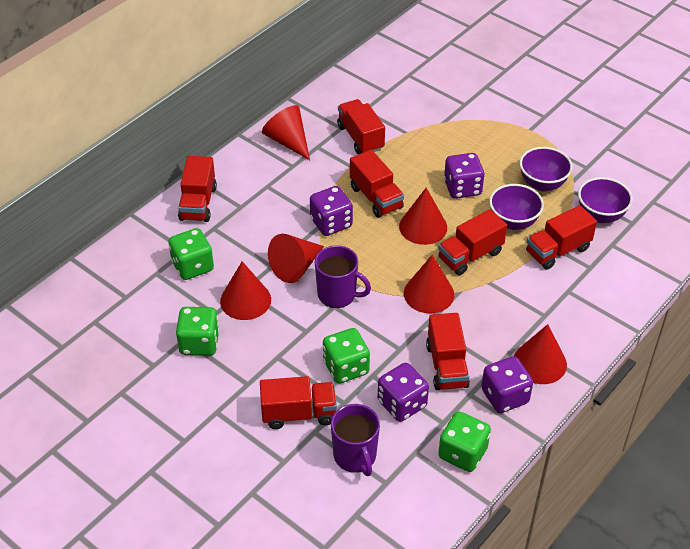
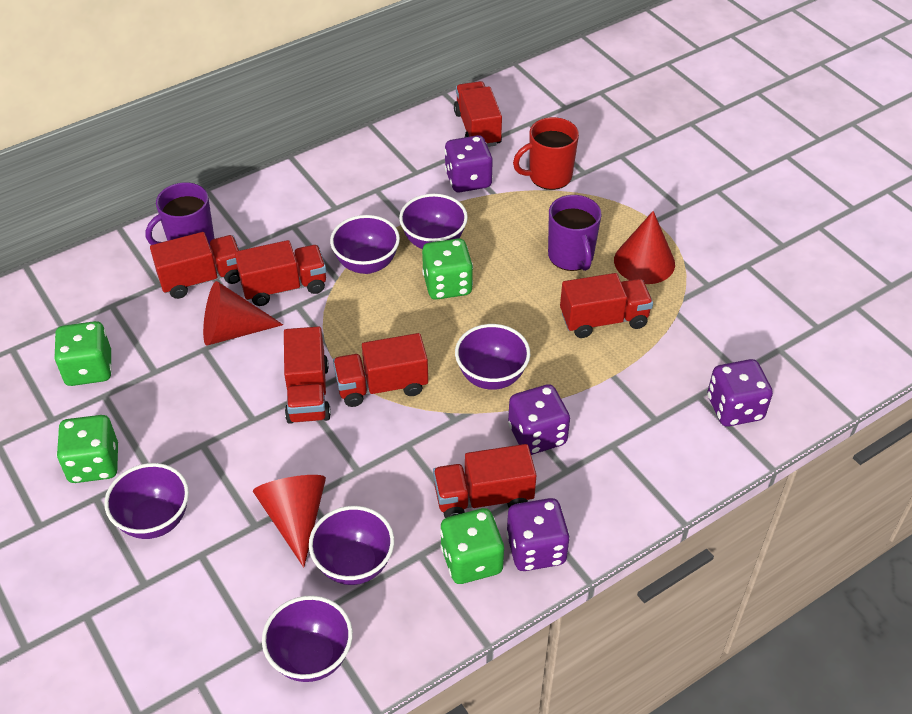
purple bowl: [489,184,544,230] [520,147,573,191] [578,177,633,223] = 3 -> [104,463,189,539] [262,596,353,682] [309,506,394,585] [330,215,400,274] [399,194,468,249] [455,324,530,390] = 6
red cone: [220,261,271,320] [262,105,310,160] [268,234,324,283] [399,188,447,245] [404,255,454,313] [514,324,567,384] = 6 -> [203,281,283,346] [253,475,326,567] [614,211,675,284] = 3
red mug: none = 0 -> [513,117,579,190] = 1

